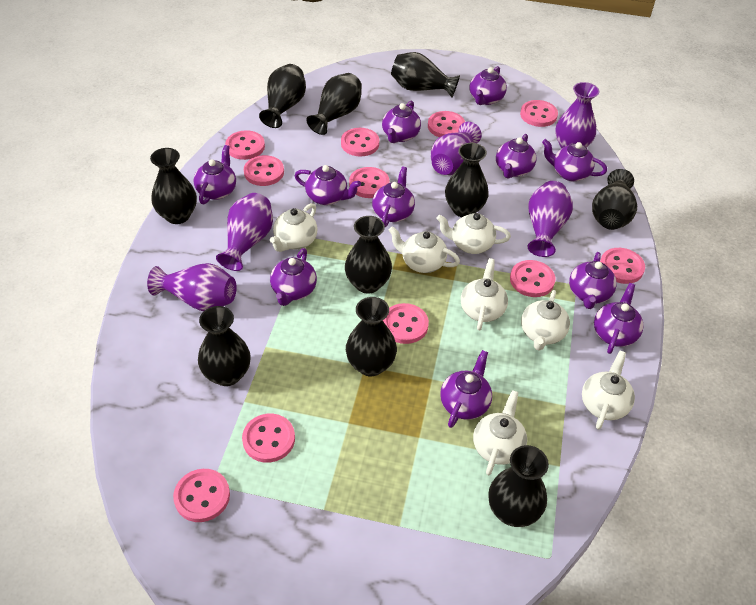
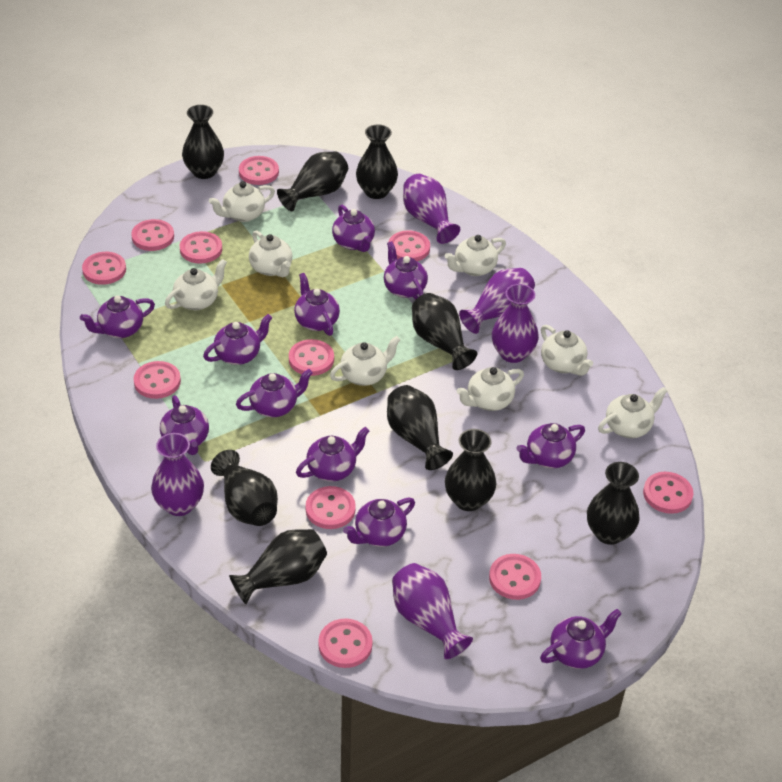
black vase: [150,148,197,224] [198,306,251,386] [259,64,306,128] [306,73,362,135] [345,216,392,294] [346,297,397,376] [391,52,460,97] [445,143,489,217] [489,445,549,527] [592,169,637,230] = 10 -> [182,105,224,179] [211,450,278,526] [229,529,327,604] [277,151,348,211] [356,124,398,199] [387,385,453,470] [412,293,477,370] [445,429,497,511] [587,462,640,545] = 9
white teapot: [270,203,317,252] [388,226,460,273] [436,213,511,254] [461,258,508,330] [473,390,527,475] [521,290,570,351] [582,351,635,429] = 7 -> [165,259,227,310] [209,181,275,222] [249,230,292,277] [330,336,400,386] [445,235,506,276] [457,367,524,411] [541,325,593,376] [598,387,667,438] = 8

